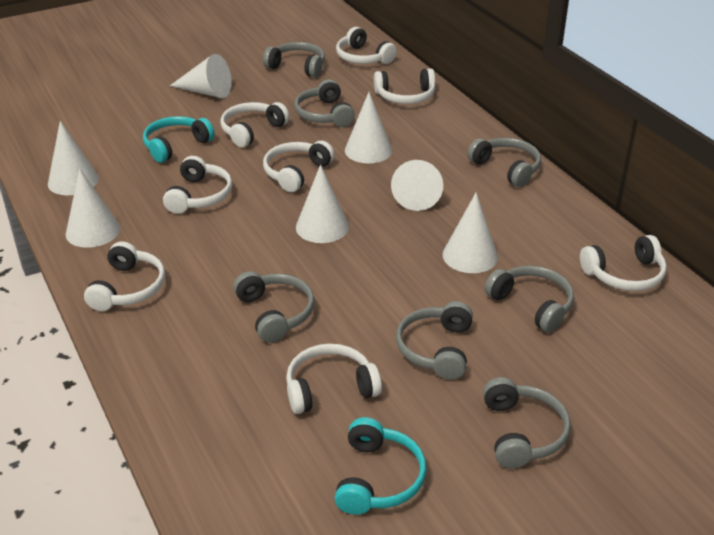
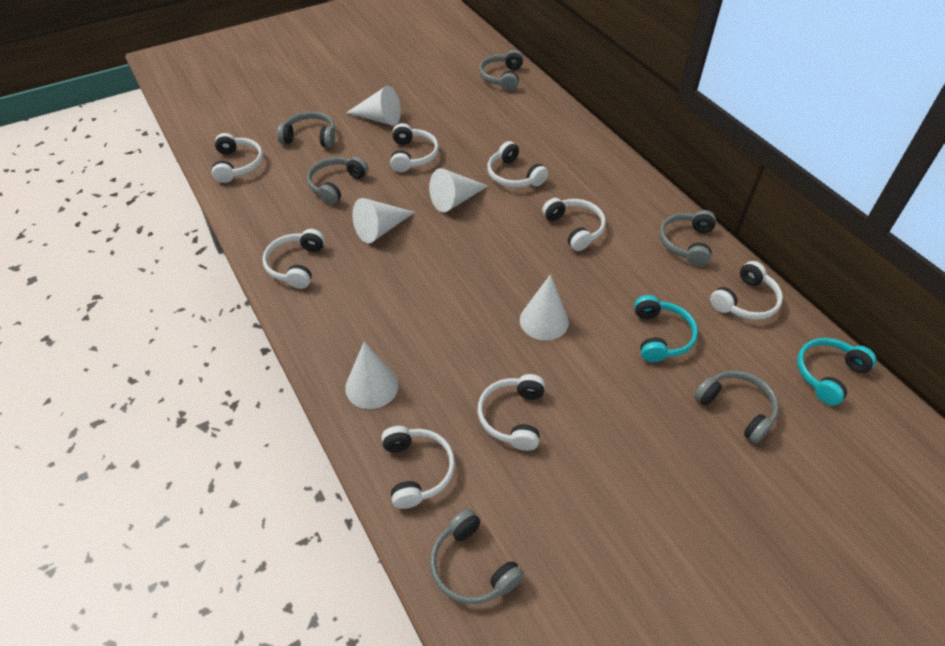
grey headphones: [233,271,314,342] [263,42,325,77] [294,79,355,127] [396,301,473,380] [467,138,541,187] [483,377,571,469] [485,266,574,333] = 7 -> [277,111,335,148] [307,157,368,205] [430,509,524,604] [479,50,523,91] [660,210,716,266] [694,370,779,443] = 6
white cone: [48,121,99,195] [65,169,120,248] [170,54,232,98] [296,164,349,243] [345,92,392,163] [391,160,443,211] [443,192,498,273] = 7 -> [345,342,398,409] [346,86,401,126] [352,198,415,243] [429,168,488,212] [520,274,569,340] = 5

